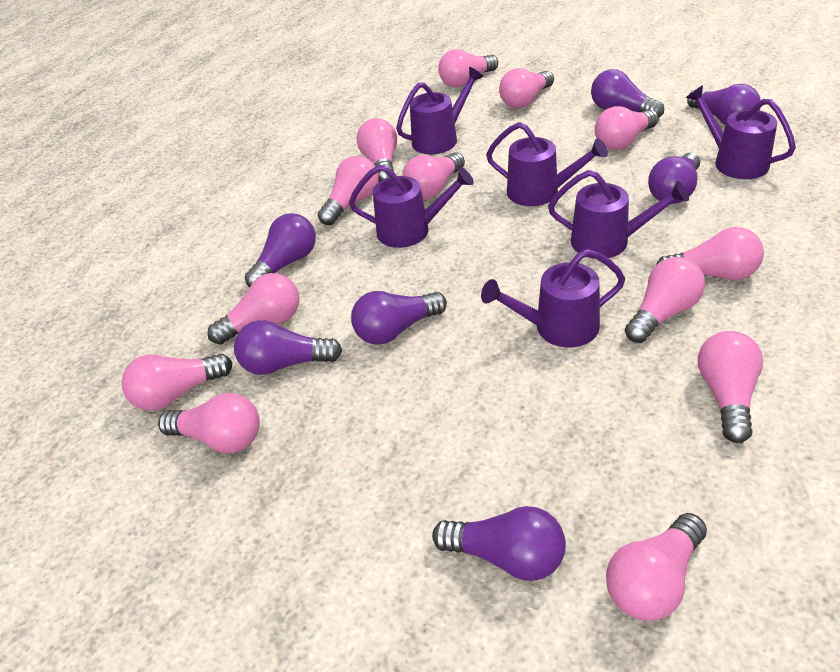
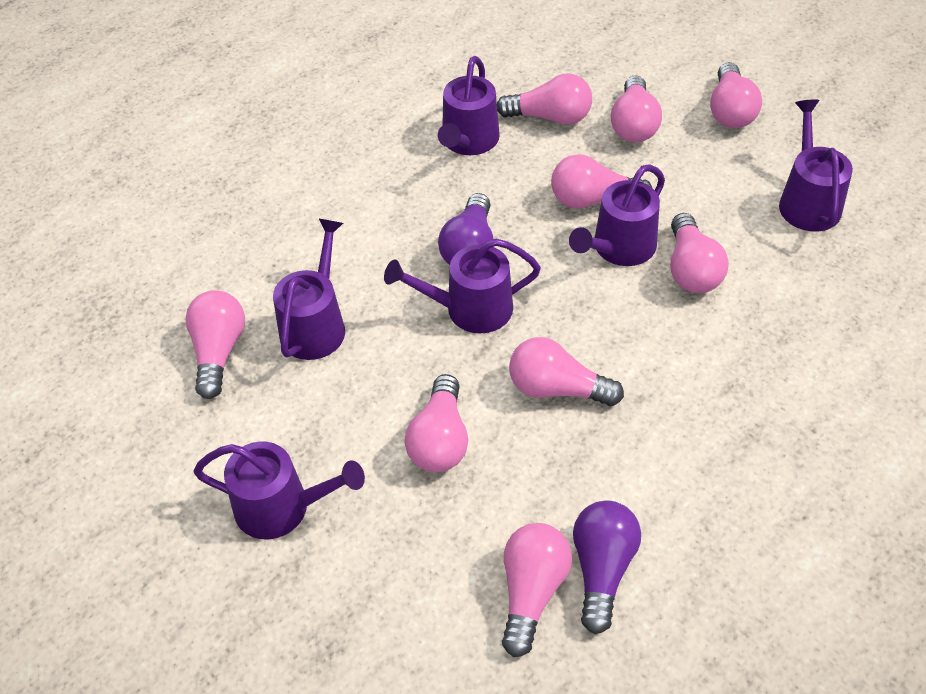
pink light bulb: [121,354,232,411] [158,393,260,453] [207,273,299,345] [318,156,379,225] [357,118,397,182] [402,152,465,200] [438,49,498,88] [499,68,554,108] [595,106,659,150] [606,513,707,621] [625,257,705,343] [656,227,764,280] [698,331,763,443] = 13 -> [185,290,245,399] [404,374,468,472] [497,73,592,125] [502,523,572,657] [509,337,624,406] [551,154,652,208] [611,75,662,142] [670,213,728,293] [710,62,762,128] = 9
purple light bulb: [234,320,342,375] [245,213,316,287] [351,291,447,345] [432,506,566,581] [591,69,664,117] [648,153,700,204] [687,84,761,125] = 7 -> [438,193,493,265] [573,500,641,634] = 2

